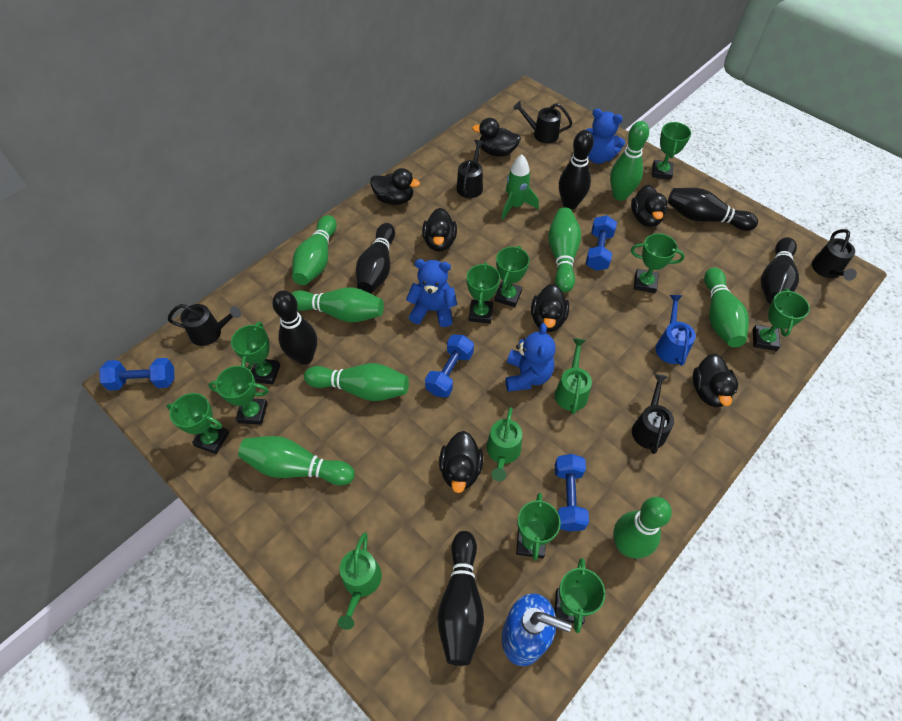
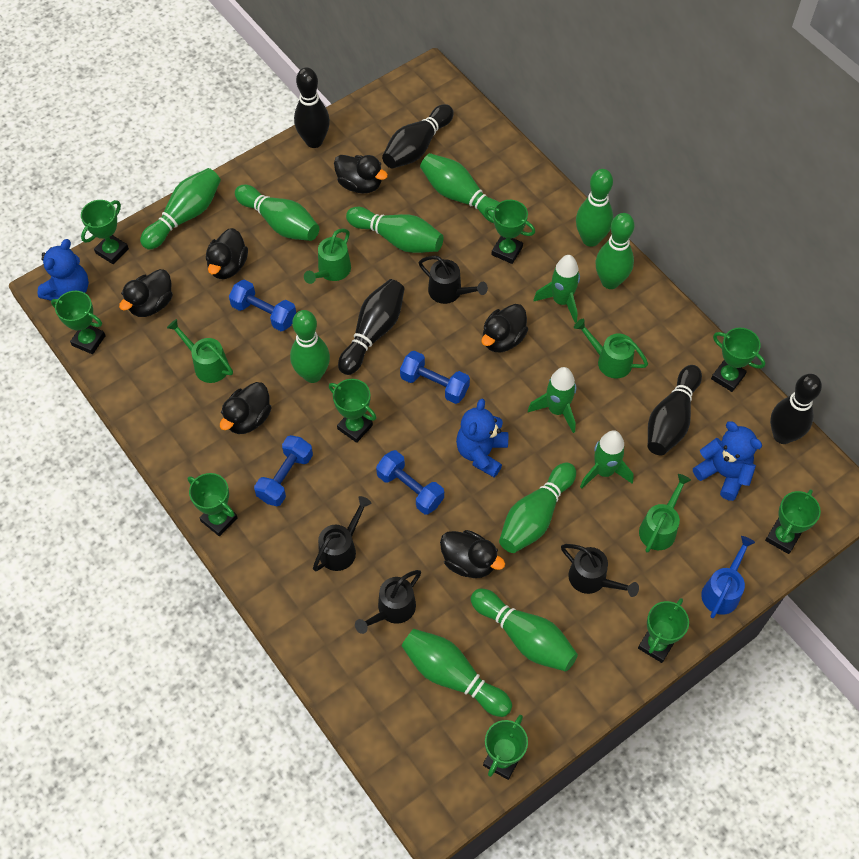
black bowling pin: [272,290,317,365] [356,223,395,294] [438,531,484,666] [559,130,594,210] [667,188,758,231] [761,237,799,304] = 6 -> [294,67,330,148] [338,279,405,375] [382,104,454,169] [648,365,702,455] [770,374,822,444] = 5
black duck: [370,168,420,205] [422,208,457,252] [439,431,483,493] [472,118,521,157] [531,284,569,332] [631,185,667,227] [693,354,738,407] = 7 -> [119,269,173,317] [206,228,248,279] [220,382,272,434] [334,155,388,194] [440,530,505,578] [481,304,528,352] = 6
black watering can: [168,304,241,346] [456,140,484,198] [513,101,573,143] [632,374,674,454] [812,229,857,281] = 5 -> [313,496,372,572] [355,570,421,634] [419,256,488,304] [561,544,639,597] = 4
blue soap dispenser: [502,593,572,666] = 1 -> none = 0
green bowling pin: [238,436,355,486] [291,287,384,323] [292,215,337,285] [304,363,409,401] [548,208,581,293] [610,121,649,201] [613,497,672,559] [704,267,749,347] = 8 -> [140,168,221,250] [235,185,319,241] [290,310,330,383] [346,207,443,253] [401,629,512,717] [420,153,500,223] [471,589,578,672] [499,462,576,553] [576,169,613,247] [596,213,634,289] = 10
green rocket: [502,155,539,220] = 1 -> [528,367,576,433] [533,255,580,323] [580,430,634,489] = 3
green trophy: [167,393,229,454] [208,366,269,425] [231,322,280,385] [467,262,500,324] [495,246,529,307] [516,493,561,561] [554,558,605,633] [631,233,685,293] [652,122,691,180] [753,289,810,351] = 10 -> [51,291,106,354] [81,200,129,264] [188,473,238,536] [329,379,376,443] [483,715,528,780] [485,200,535,264] [638,598,689,663] [711,328,765,392] [765,489,821,554] = 9
green watering can: [338,532,382,630] [486,407,522,481] [555,338,592,414] = 3 -> [167,319,233,383] [304,229,351,284] [574,319,648,378] [639,474,691,553] = 4

